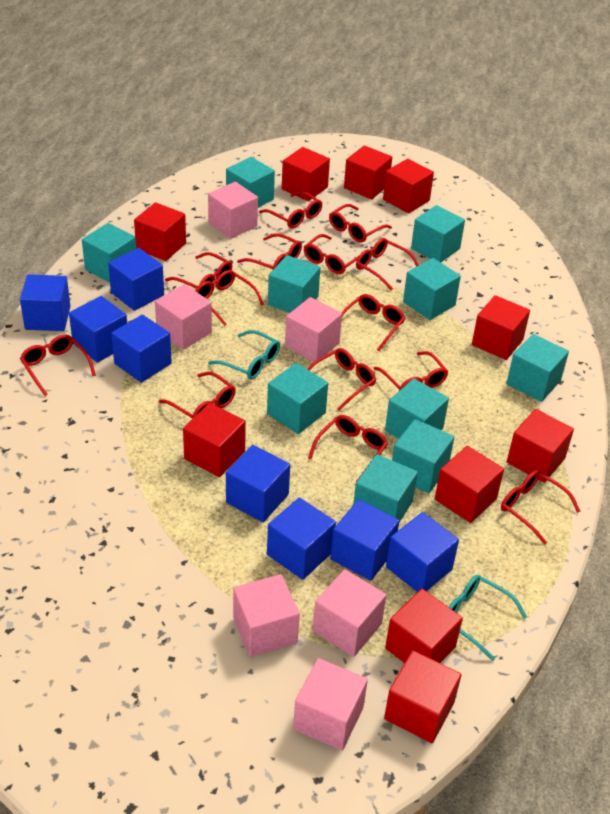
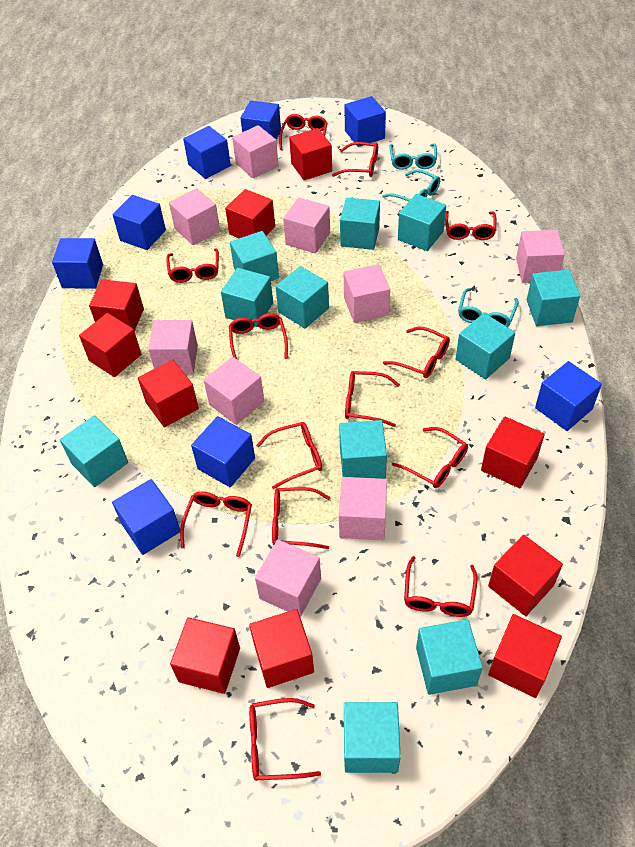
pink cube: [155,284,212,350] [208,181,258,239] [233,574,300,657] [285,297,342,362] [293,658,368,751] [313,569,386,657] = 6 -> [148,320,198,374] [169,188,220,245] [204,357,264,425] [232,125,279,178] [255,540,321,617] [283,198,330,253] [339,477,387,540] [344,264,390,323] [516,230,565,283] = 9
red glasses: [20,335,96,396] [159,372,235,419] [165,252,232,288] [195,270,264,326] [237,233,302,269] [259,191,322,228] [304,234,359,274] [308,348,376,411] [308,415,388,482] [329,204,392,243] [341,294,405,351] [356,238,419,290] [374,351,448,391] [501,470,580,545] = 14 -> [166,248,219,283] [180,492,252,557] [229,313,288,360] [249,698,321,781] [256,422,322,489] [272,487,331,549] [279,114,328,150] [333,142,378,177] [345,371,400,427] [383,327,450,378] [392,427,468,488] [404,556,477,617] [445,211,496,240] = 13
turquoise cube: [82,223,136,283] [226,157,275,208] [267,363,328,434] [268,255,320,313] [353,454,418,522] [385,379,449,439] [392,419,454,493] [403,258,461,320] [411,205,465,262] [506,334,569,402] = 10 -> [60,415,128,487] [221,268,273,327] [230,231,279,281] [276,266,329,328] [339,420,387,479] [340,198,380,250] [344,702,401,773] [398,194,446,251] [416,619,483,695] [456,313,515,379] [527,270,580,326] = 11
turquoise glasses: [208,330,280,379] [448,575,527,661] = 2 -> [382,169,440,201] [389,143,437,170] [458,288,519,327] = 3

